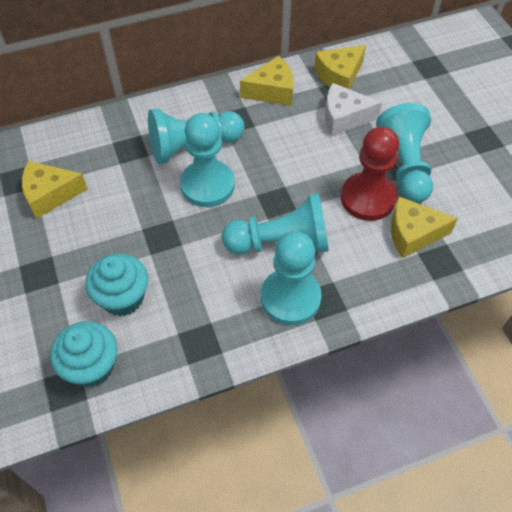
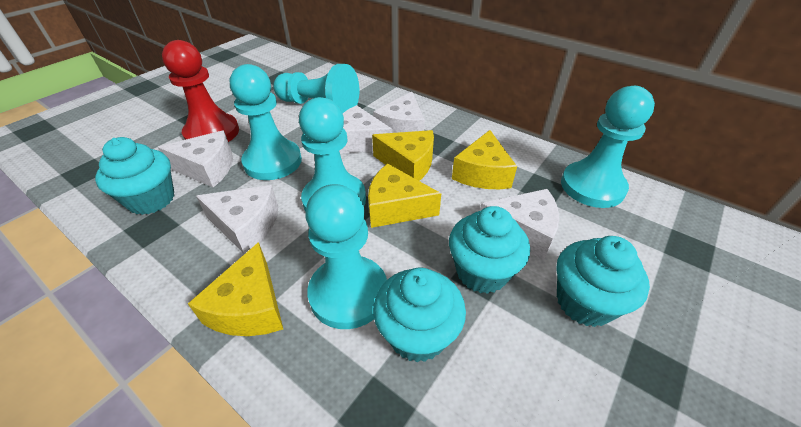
turquoise cupcake: [50,321,118,387] [85,253,148,316] = 2 -> [95,137,174,215] [373,267,466,362] [449,206,530,294] [556,236,650,327] = 4
white cheese: [325,83,382,136] = 1 -> [158,130,233,188] [196,185,278,254] [339,105,392,153] [373,92,425,133] [480,189,559,260] = 5

